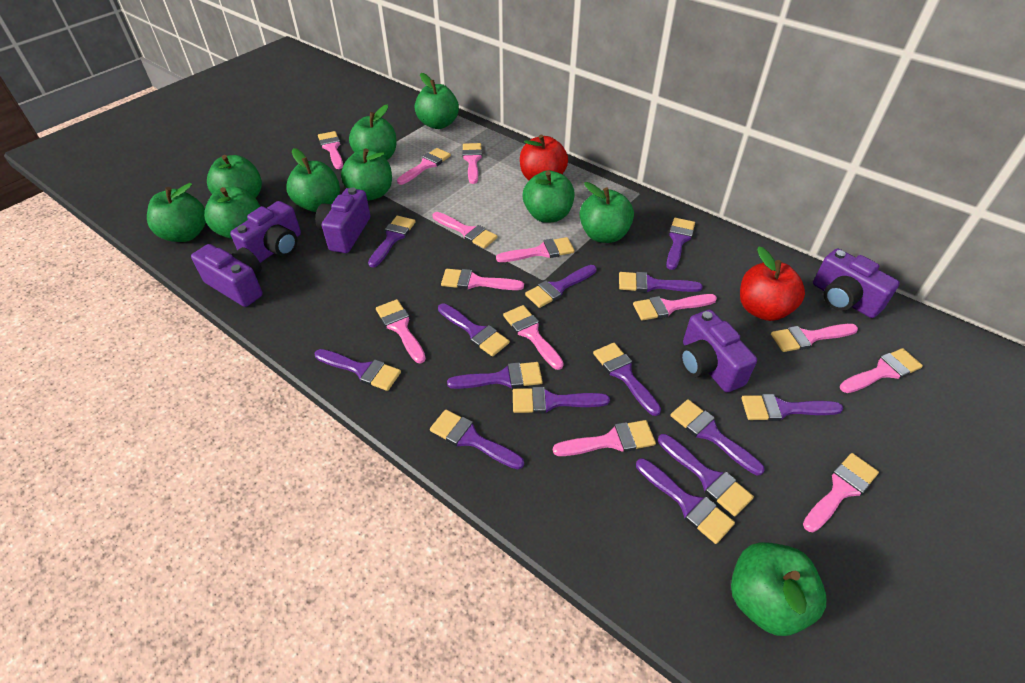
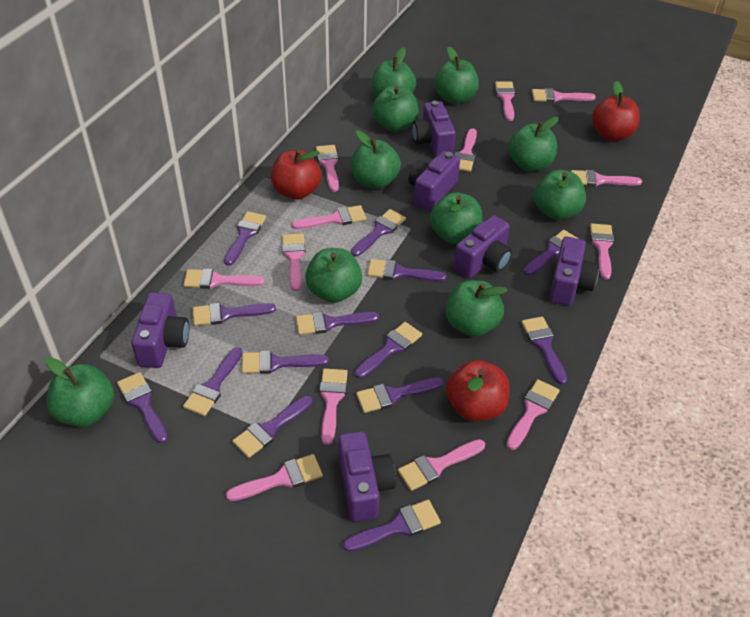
purple camera: [191,244,263,307] [230,201,301,263] [315,187,371,253] [680,310,757,392] [813,249,900,318] = 5 -> [131,292,189,368] [338,431,396,522] [409,151,460,211] [412,101,456,157] [454,215,512,278] [549,236,599,306] = 6
red apple: [520,134,568,180] [740,246,805,321] = 2 -> [271,150,322,200] [446,360,509,421] [592,81,640,141] = 3

